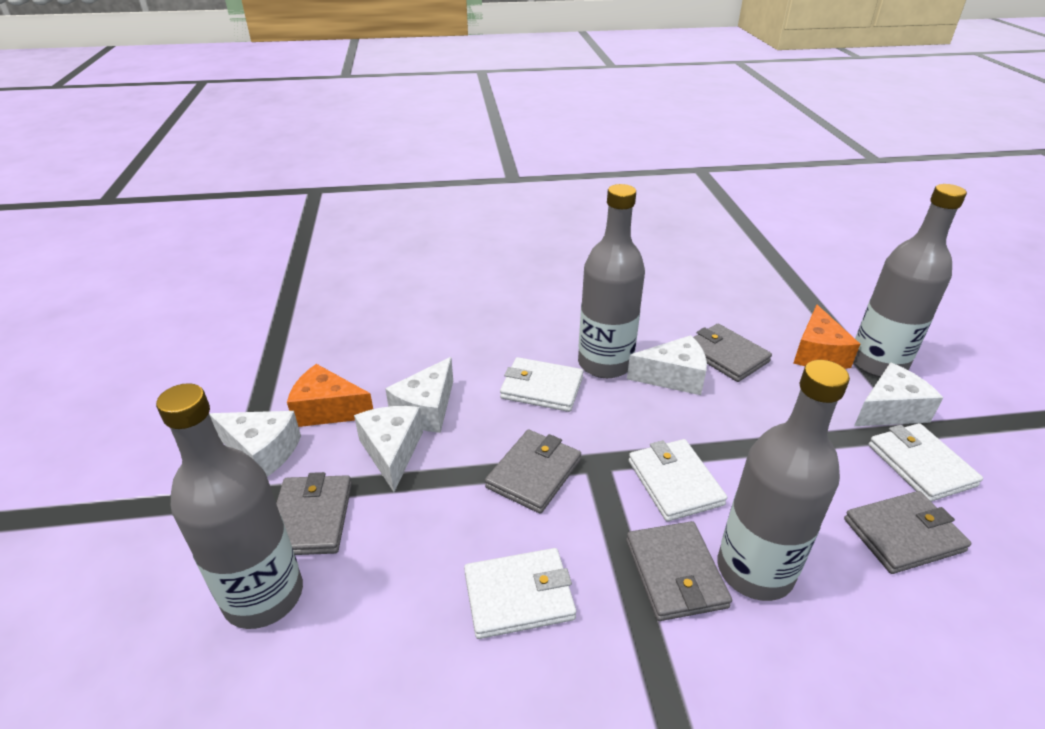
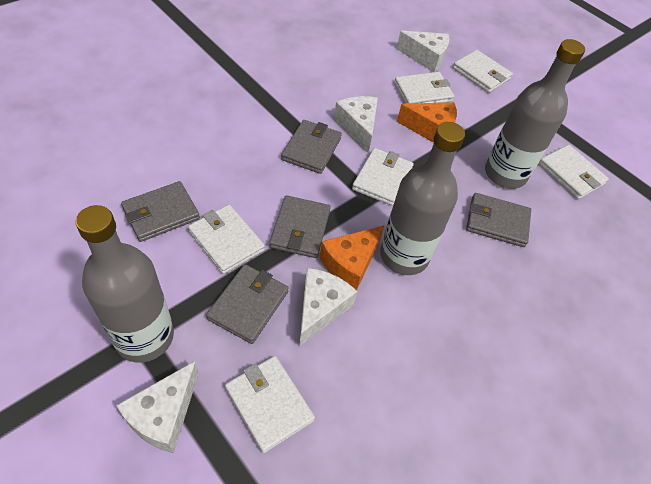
grey bottle: [156,383,303,629] [578,184,645,378] [717,360,850,601] [854,184,967,377] = 4 -> [76,205,174,363] [380,122,465,275] [485,39,585,189] = 3
white cheese: [210,411,301,477] [354,406,423,492] [385,357,453,433] [627,335,707,395] [854,362,943,426] = 5 -> [116,361,199,453] [299,268,358,347] [334,96,378,153] [396,31,449,72] = 4
white wallet: [464,548,576,639] [500,357,583,412] [629,439,727,522] [868,423,983,502] = 4 -> [188,204,265,274] [225,356,315,453] [352,148,414,206] [394,72,454,104] [453,50,513,93] [539,145,609,199] = 6

